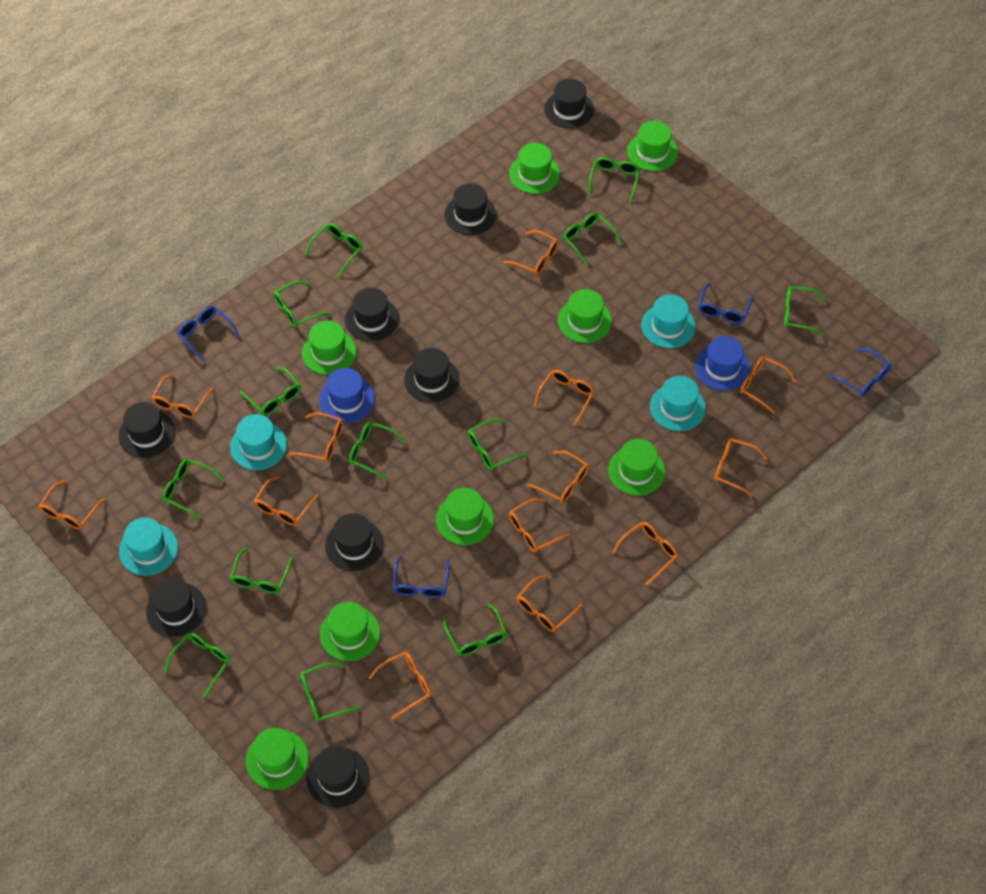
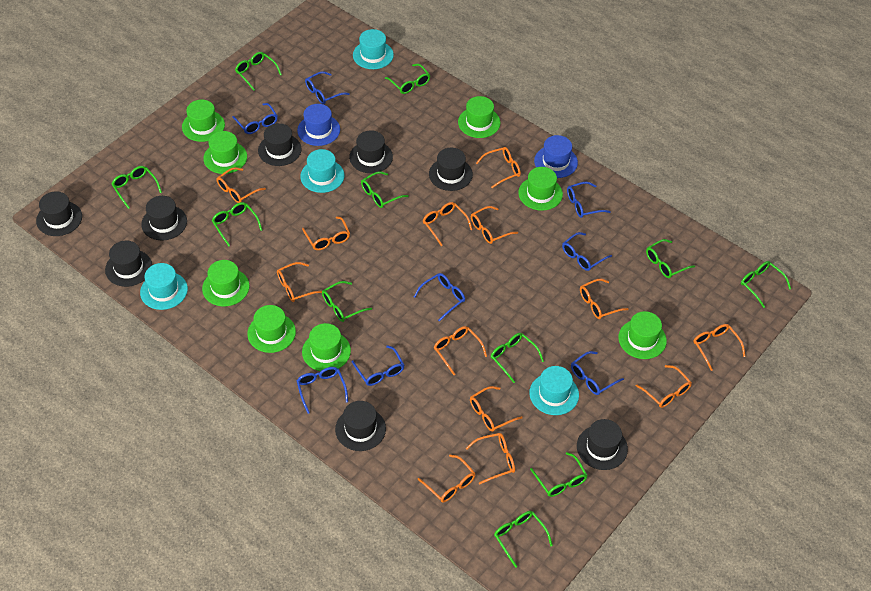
blue glasses: [178,306,240,362] [393,556,450,598] [698,283,753,324] [830,349,892,397] = 4 -> [232,103,278,134] [297,367,348,414] [305,71,350,104] [352,345,404,386] [414,273,465,322] [562,232,612,271] [567,182,611,218] [571,351,624,395] = 8
green glasses: [163,459,224,518] [164,632,230,697] [230,547,293,594] [240,367,301,416] [274,281,330,328] [300,663,360,722] [305,223,363,276] [349,422,406,480] [443,603,507,656] [468,419,527,470] [563,213,621,265] [589,157,640,202] [784,286,826,335] = 13 -> [112,166,162,209] [212,202,262,246] [235,52,282,91] [322,281,372,322] [361,171,408,208] [385,64,431,94] [491,333,544,383] [494,511,553,568] [530,452,588,497] [646,239,695,278] [741,261,791,308] = 11

